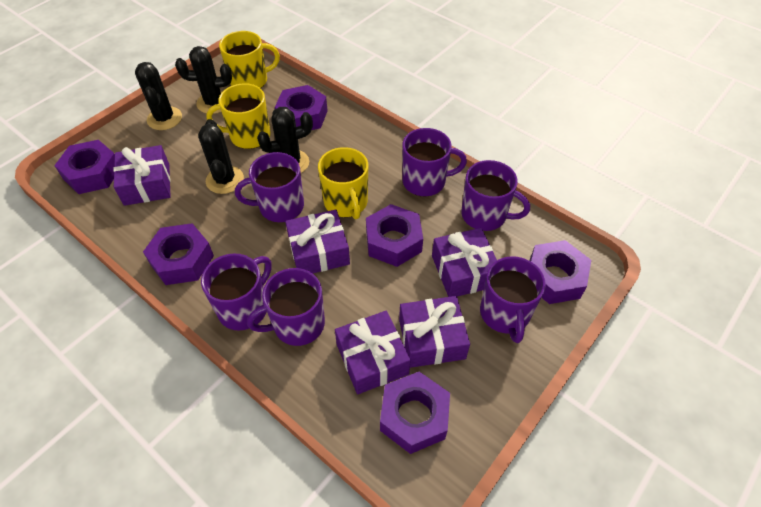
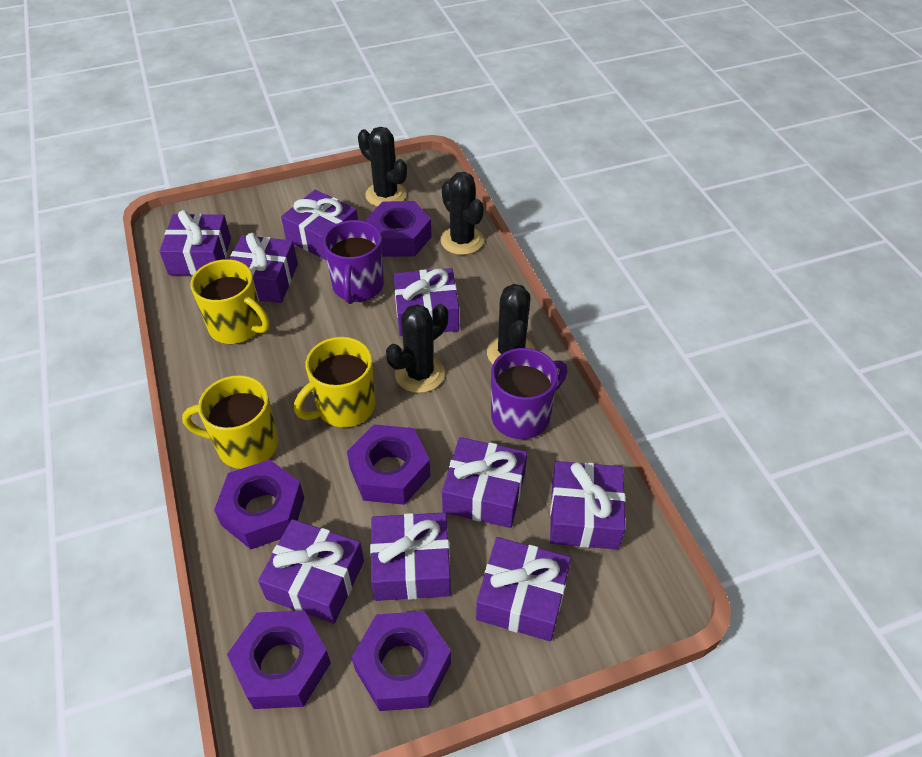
purple gift: [113,145,171,206] [285,210,350,274] [335,311,411,394] [399,296,470,368] [432,228,497,297] = 5 -> [160,210,231,276] [230,233,298,303] [258,519,364,624] [281,190,358,261] [370,512,451,601] [394,268,459,336] [442,437,527,528] [476,537,571,641] [550,461,625,550] = 9
purple mug: [201,254,272,331] [235,152,304,222] [247,268,325,346] [402,128,467,197] [461,160,530,231] [480,256,546,343] = 6 -> [323,220,384,304] [491,348,567,439] = 2
purple nut: [54,140,115,194] [143,223,214,285] [275,85,328,130] [366,204,423,267] [380,372,450,454] [530,240,591,304] = 6 -> [214,460,304,549] [227,610,331,709] [347,424,430,505] [352,611,451,711] [365,201,432,257] = 5

